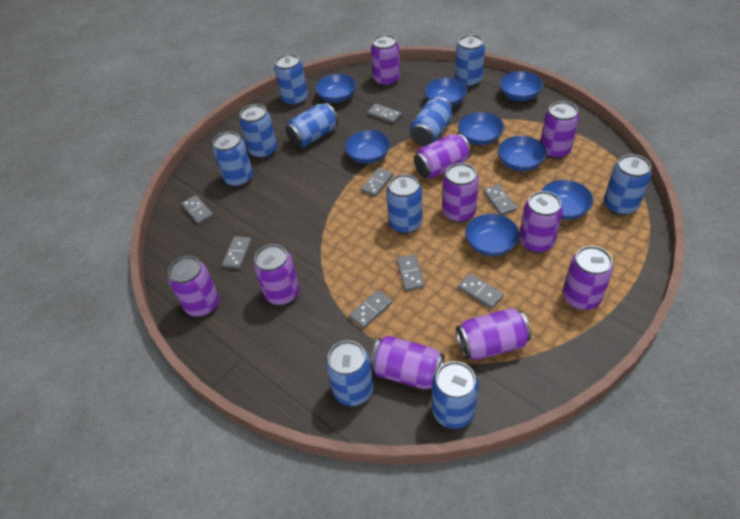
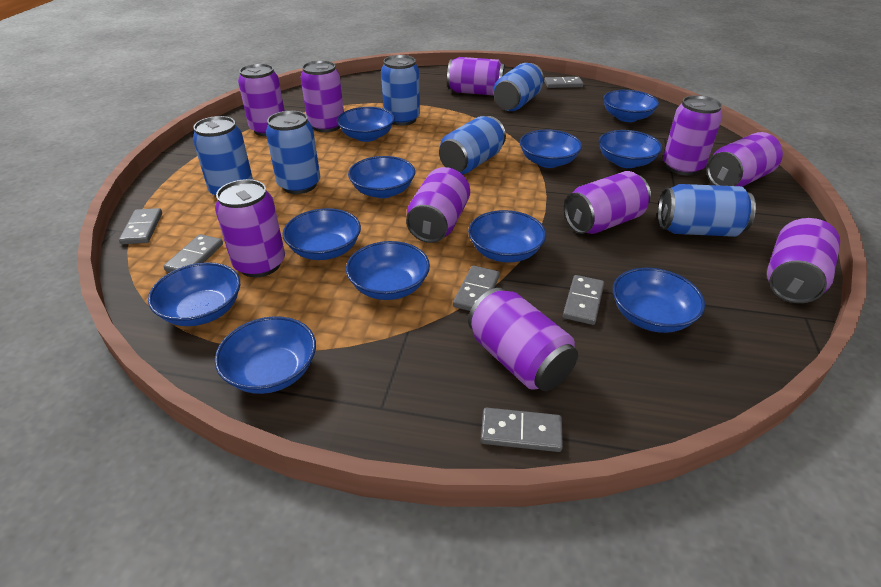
blue bowl: [315,74,356,103] [345,130,390,164] [424,77,467,106] [458,112,504,145] [465,213,520,256] [498,136,547,171] [500,71,543,101] [541,180,593,220] = 8 -> [148,262,240,326] [215,316,316,394] [283,208,361,260] [337,107,395,142] [346,241,430,300] [348,156,415,198] [468,210,546,262] [520,129,582,168] [599,130,662,168] [603,90,659,122] [613,268,705,333] = 11
blue can: [213,131,253,187] [239,104,277,159] [274,54,308,106] [286,103,338,147] [326,340,374,406] [386,174,423,234] [410,97,453,146] [432,361,479,429] [455,35,485,88] [604,154,652,215] = 10 -> [193,116,253,196] [266,111,320,194] [381,55,420,126] [439,116,506,174] [493,63,544,111] [658,184,756,237] = 6
grey domino: [181,195,213,224] [222,236,252,269] [349,290,392,329] [361,168,393,197] [367,104,402,124] [397,254,425,291] [458,274,504,309] [483,184,517,215] = 8 -> [119,208,162,244] [163,234,223,272] [453,266,500,311] [481,408,563,452] [544,77,584,88] [563,275,604,325] = 6

